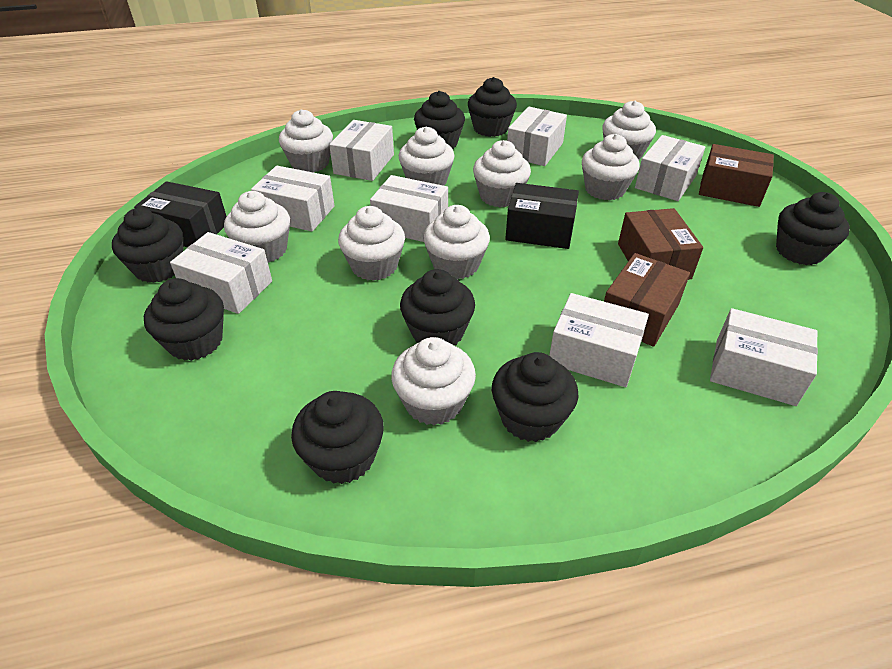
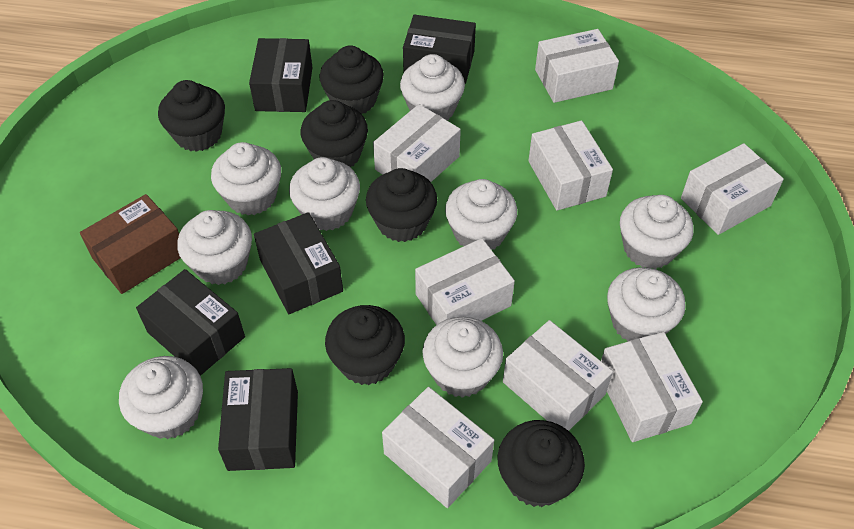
black box: [134,181,227,247] [505,183,579,249] = 2 -> [136,269,245,376] [218,368,298,471] [249,38,313,112] [254,212,343,314] [403,15,476,84] = 5
black cupcake: [112,208,183,283] [144,278,224,361] [291,391,384,484] [400,269,475,345] [414,91,465,149] [468,77,517,137] [492,352,579,442] [776,192,850,265] = 8 -> [158,80,225,152] [301,100,368,167] [319,45,384,114] [325,305,405,385] [366,168,437,242] [497,420,585,507] = 6
brown box: [604,253,690,347] [618,208,703,280] [699,144,774,207] = 3 -> [80,194,181,294] = 1

